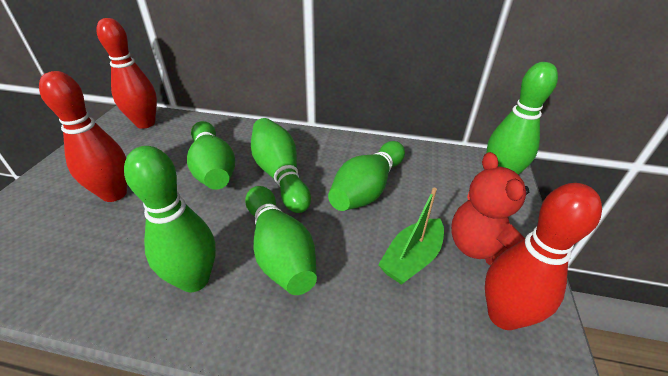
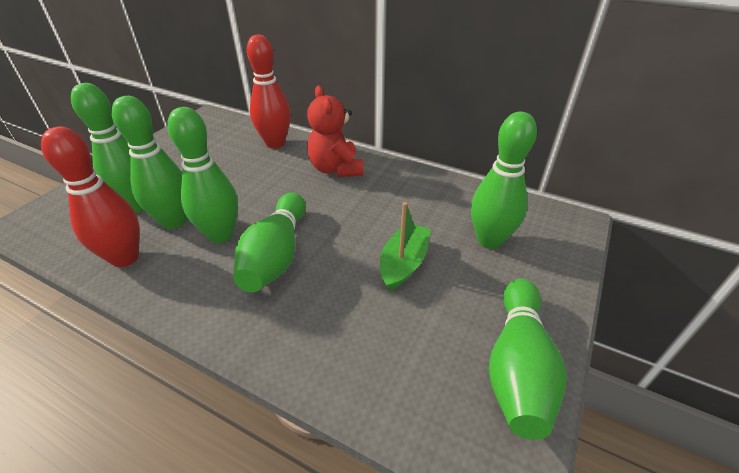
red bowling pin: [39,71,127,202] [96,18,157,129] [485,183,602,330] = 3 -> [41,126,140,267] [247,34,291,148] = 2

